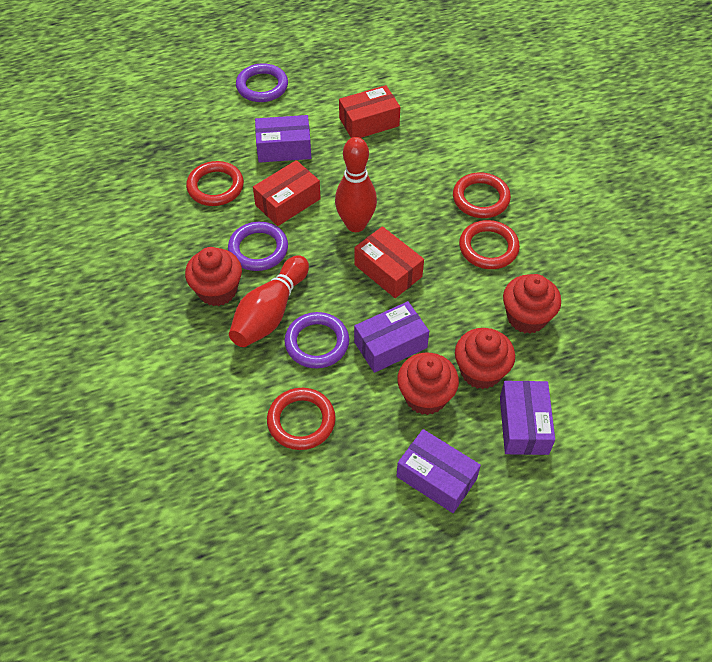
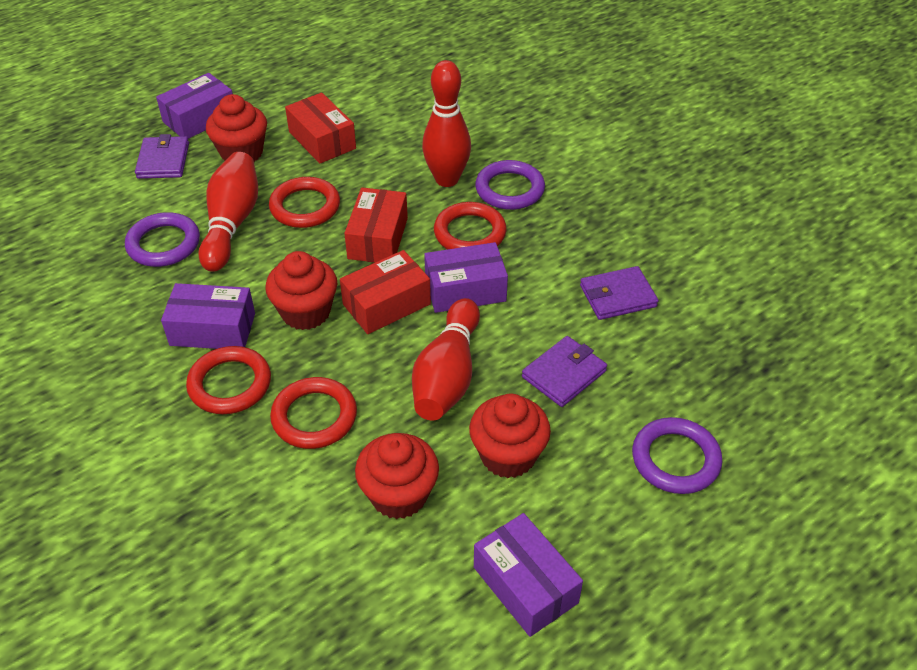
purple wallet: none = 0 -> [135,134,189,179] [522,336,607,407] [580,266,658,320] = 3
red bowling pin: [229,255,309,347] [335,137,377,232] = 2 -> [199,152,258,272] [412,298,480,420] [422,60,471,187] = 3

